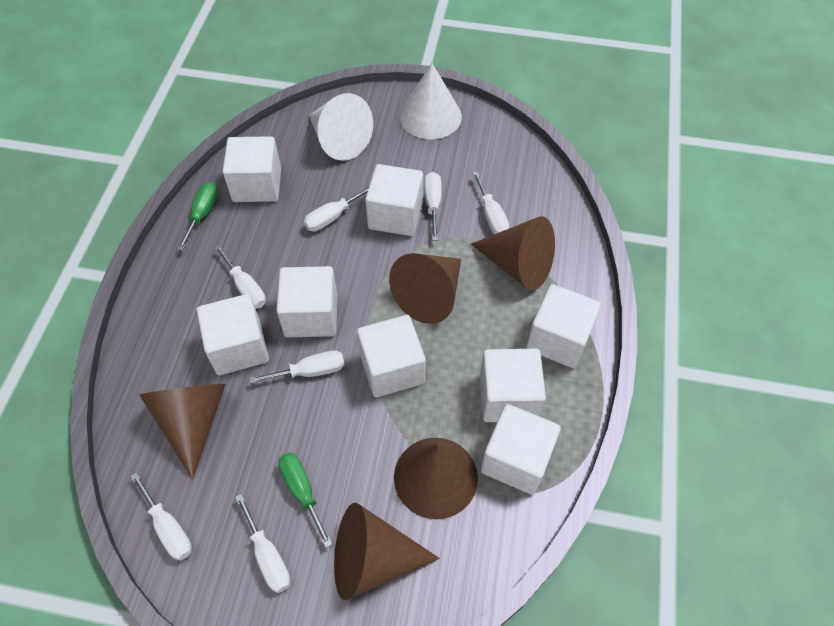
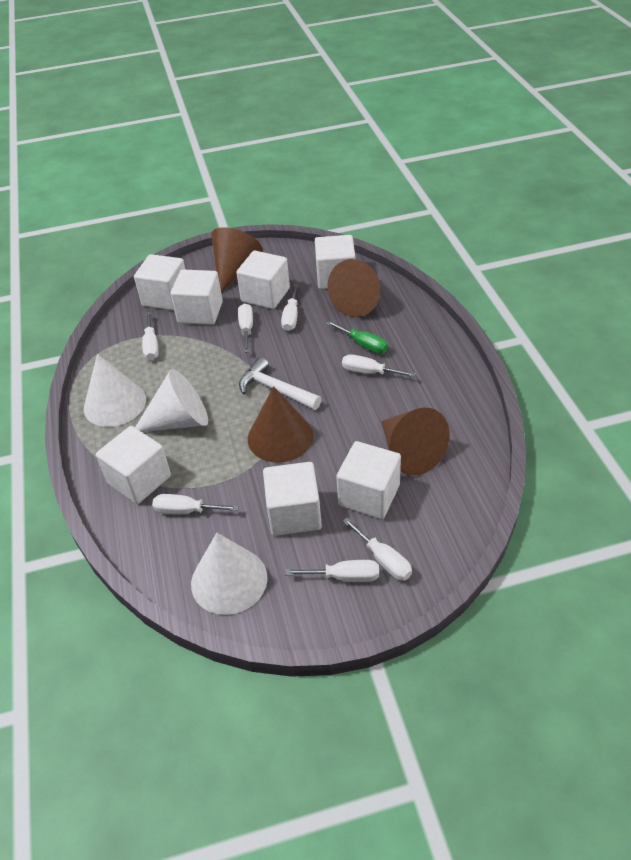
brown cone: [139,384,226,479] [334,503,440,600] [389,253,461,324] [394,438,478,519] [471,216,555,290] = 5 -> [211,227,263,292] [248,386,313,463] [328,259,380,317] [382,408,450,475] = 4
green screwdriver: [178,182,218,251] [278,453,332,548] = 2 -> [326,321,388,354] = 1
white cone: [309,93,373,161] [400,63,462,139] = 2 -> [84,354,146,427] [135,369,208,432] [191,533,268,615] = 3
white cube: [197,294,269,375] [223,136,281,202] [276,266,337,337] [357,315,426,398] [365,164,423,236] [480,349,546,422] [481,404,561,495] [526,284,601,368] = 8 -> [96,426,171,504] [134,254,186,310] [170,269,223,325] [236,251,290,309] [263,462,322,536] [315,235,356,289] [336,441,401,519] = 7
white hammer: none = 0 -> [239,357,321,410] = 1

